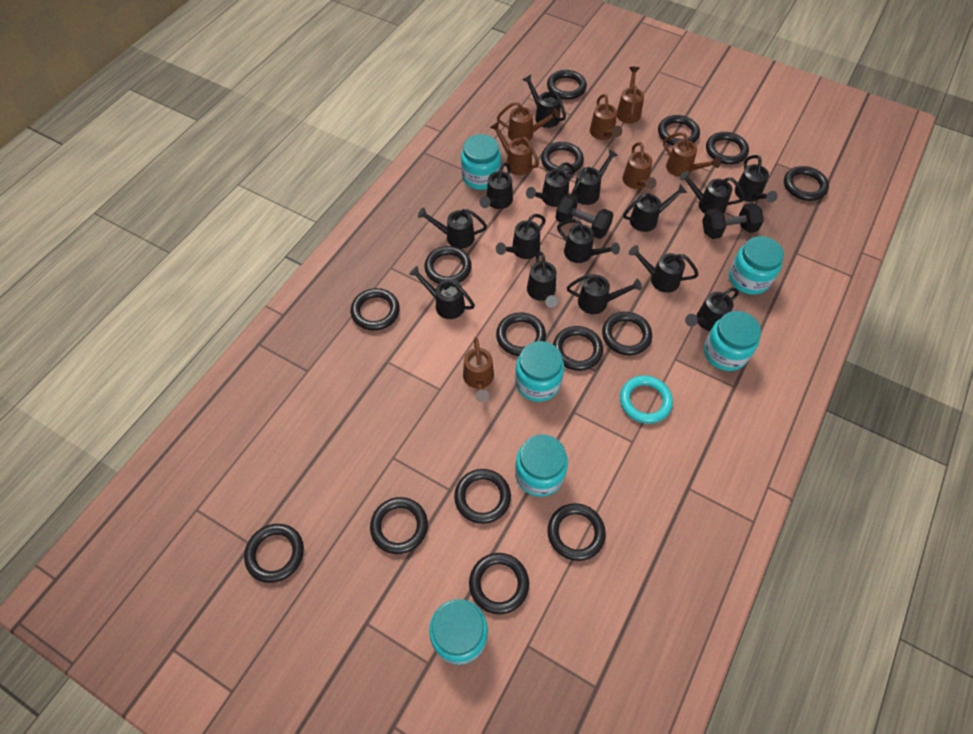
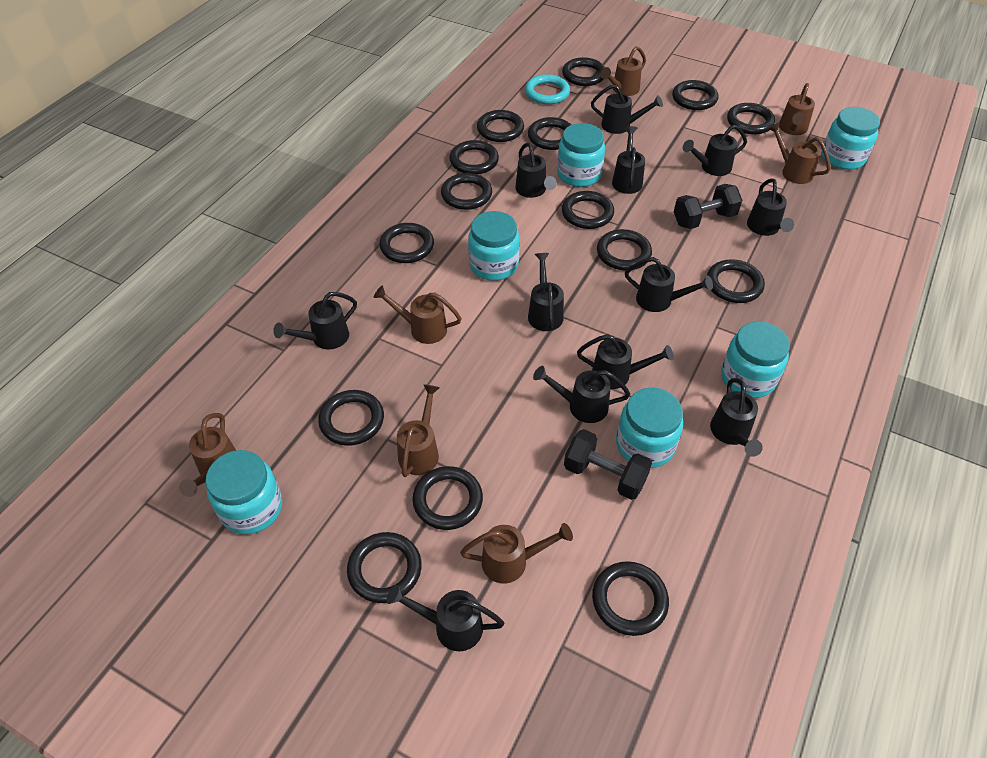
black watering can: [409,266,475,319] [418,207,487,249] [479,163,513,209] [496,214,546,259] [523,75,566,128] [526,162,575,207] [527,252,558,308] [557,219,620,263] [567,274,642,314] [571,149,618,205] [623,184,687,232] [629,245,699,293] [679,171,745,214] [685,287,739,331] [735,155,777,203] = 15 -> [273,292,357,350] [387,585,504,651] [515,143,557,198] [528,253,564,331] [533,366,630,423] [577,334,674,389] [591,84,663,134] [612,126,645,194] [625,257,713,312] [683,125,747,176] [710,378,763,457] [747,178,794,236] = 12

